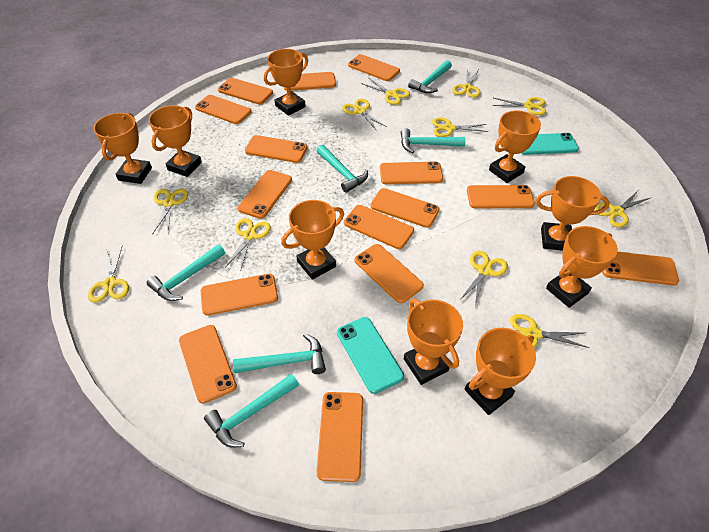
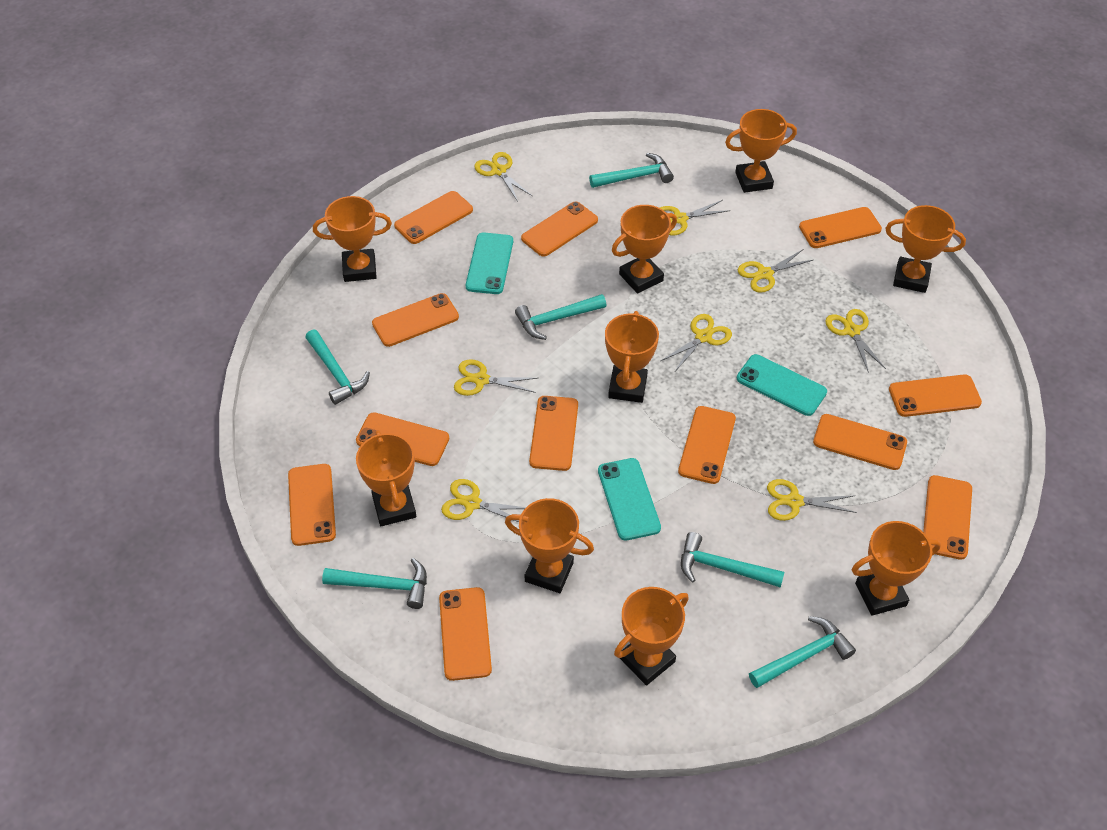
orange phone: [179,325,237,404] [195,95,252,124] [201,274,278,316] [218,78,273,104] [238,170,292,219] [245,135,307,163] [284,72,336,91] [316,392,363,482] [344,205,414,249] [348,54,400,81] [355,244,424,303] [370,188,440,228] [380,161,443,184] [467,185,535,208] [602,252,679,286] = 15 -> [288,464,336,546] [356,412,449,466] [372,293,459,347] [394,191,473,244] [439,587,492,681] [521,202,598,257] [529,396,578,471] [678,406,736,484] [799,207,882,248] [813,414,907,470] [889,374,982,417] [923,475,972,560] = 12
turquoise phone: [337,317,404,394] [521,133,579,155] = 2 -> [466,233,513,294] [598,458,661,541] [737,354,827,416] = 3
yellow scissors: [88,245,129,303] [153,189,188,233] [225,218,271,271] [342,99,387,131] [361,78,410,105] [432,118,488,137] [452,68,480,98] [459,251,508,307] [492,97,546,115] [510,314,589,348] [594,191,650,228] = 11 -> [441,479,526,522] [454,359,538,396] [474,152,532,201] [659,200,730,236] [661,314,732,371] [738,249,813,293] [767,479,857,521] [826,309,886,373] = 8

